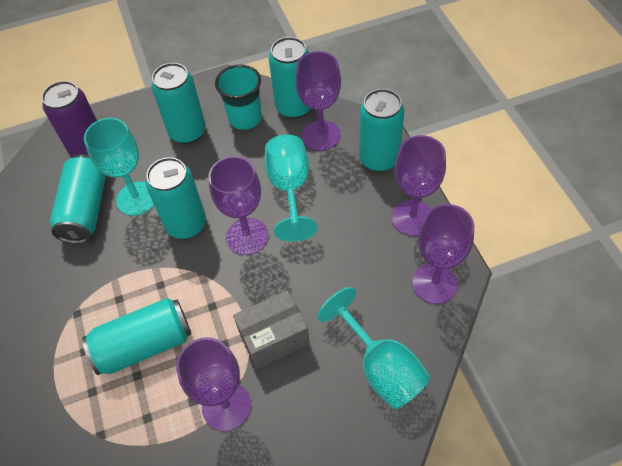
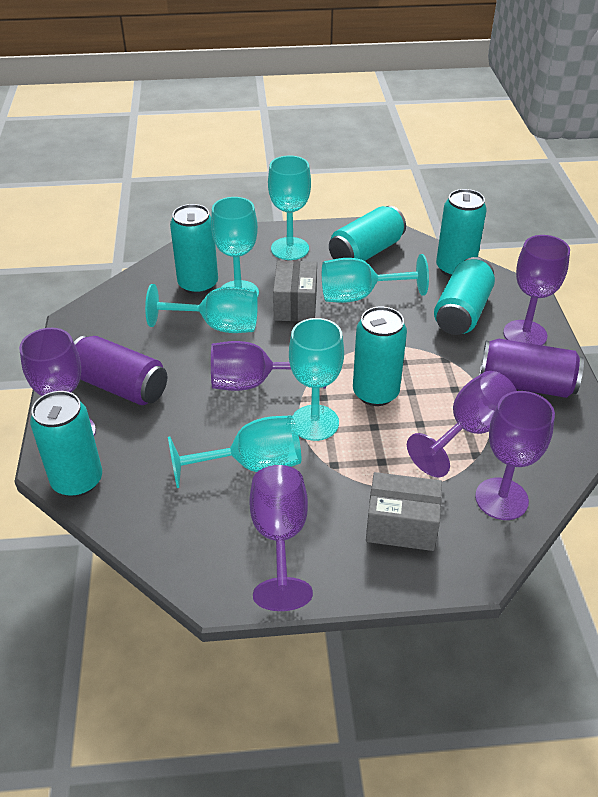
grey box: [233,290,310,369] = 1 -> [273,260,317,322] [366,472,442,551] = 2
purple can: [42,81,97,157] = 1 -> [74,336,167,405] [480,339,584,398] = 2
purple goblet: [176,337,251,431] [208,156,269,255] [295,51,341,151] [391,135,446,236] [412,204,474,304] = 5 -> [19,328,96,436] [211,341,326,391] [249,465,313,611] [407,371,517,477] [475,391,555,520] [503,235,570,346] = 6
turquoise cup: [215,64,262,130] = 1 -> none = 0
turquoise goblet: [84,118,154,216] [264,134,318,242] [317,287,431,409] = 3 -> [145,284,258,333] [168,415,301,488] [211,197,259,298] [268,155,311,260] [289,318,344,441] [322,254,429,303] = 6

